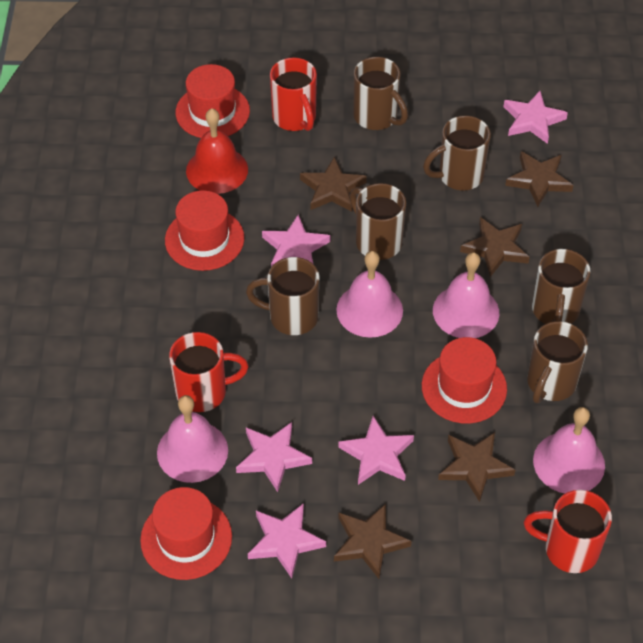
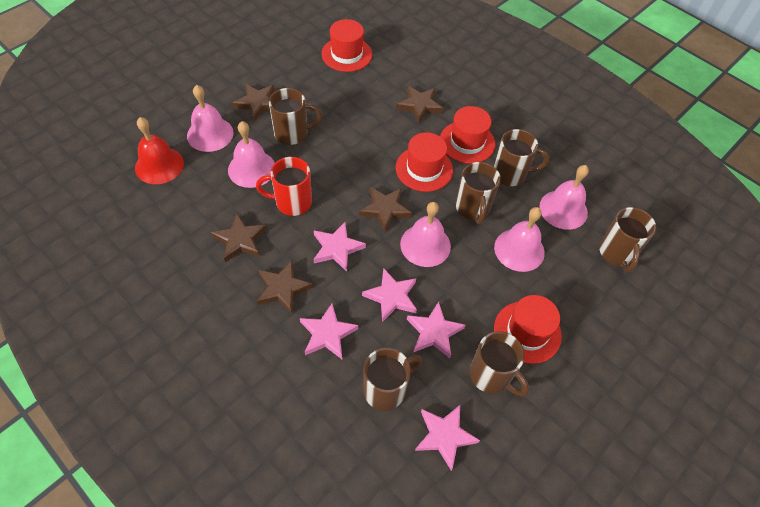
pink bell: [157,395,228,483] [336,251,403,338] [433,252,499,338] [533,407,605,494] = 4 -> [187,85,233,152] [228,121,275,188] [400,202,451,267] [494,207,545,272] [539,165,589,230] = 5
red mug: [169,332,249,412] [270,57,317,131] [524,490,612,573] = 3 -> [256,157,312,216] = 1

